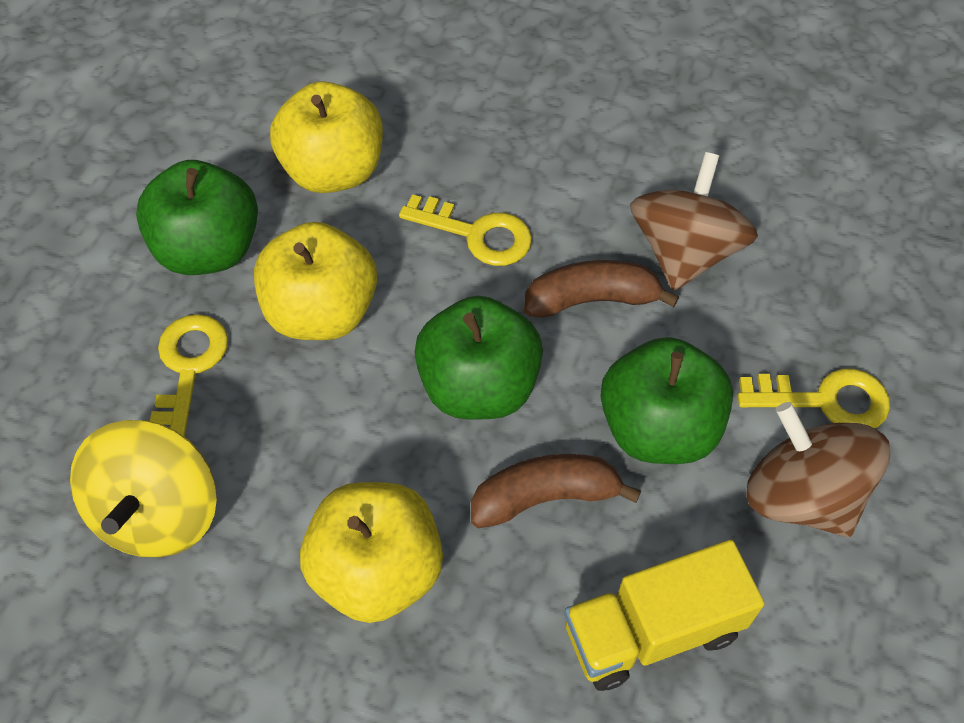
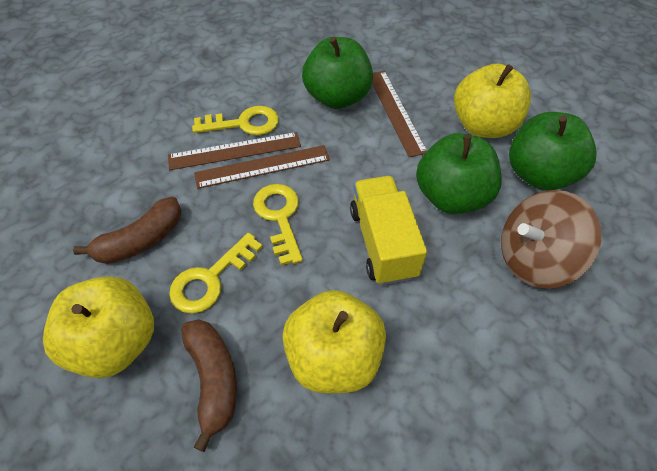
brown ruler: none = 0 -> [168,132,301,170] [194,145,330,189] [372,71,427,157] = 3
brown spinning top: [630,152,758,291] [746,402,890,537] = 2 -> [501,190,601,288] = 1
yellow spinning top: [70,420,217,557] = 1 -> none = 0

